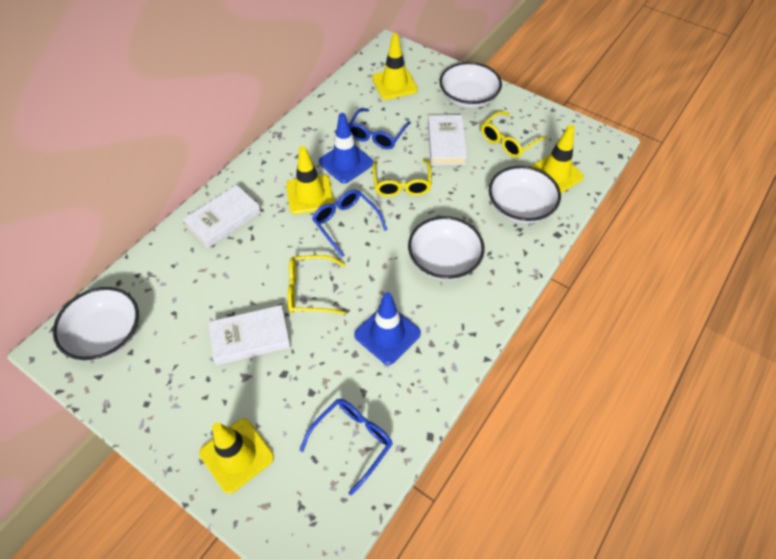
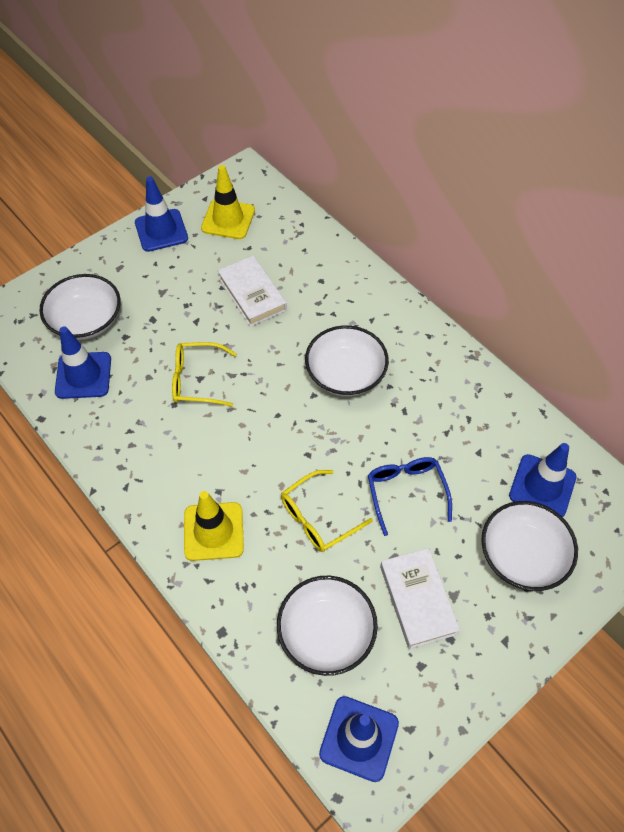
blue glasses: [300,399,393,496] [312,190,387,257] [349,108,411,149] = 3 -> [368,457,452,536] = 1
blue traffic cone: [319,113,373,183] [354,292,421,365] = 2 -> [55,326,111,399] [135,176,188,252] [319,696,399,782] [509,443,576,517] = 4
white book: [183,185,261,248] [208,305,291,365] [428,115,467,165] = 3 -> [218,256,287,327] [380,548,460,649] = 2
yellow glasses: [288,255,346,314] [372,159,432,197] [481,111,546,158] = 3 -> [172,342,237,407] [281,470,373,552] = 2
yellow traffic cone: [199,418,274,494] [286,146,334,214] [372,33,418,100] [530,125,584,193] = 4 -> [184,491,244,561] [201,165,255,239] = 2

